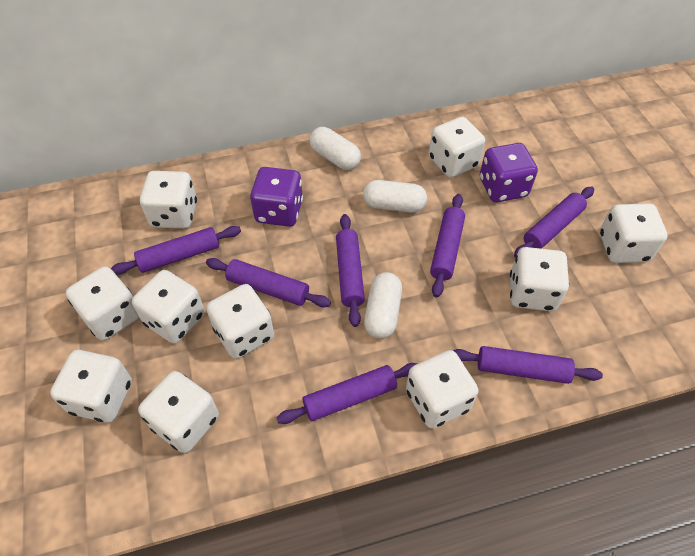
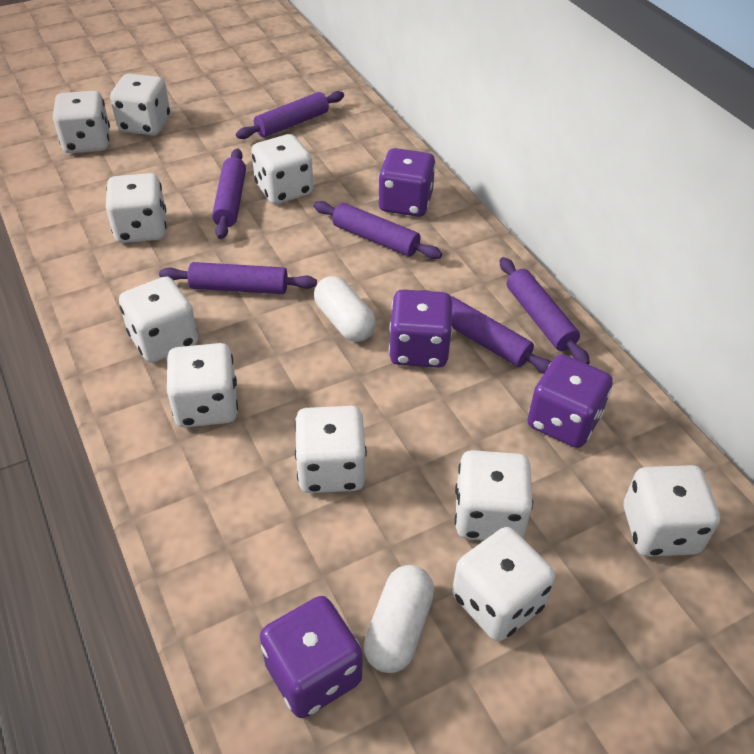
purple dice: [250,167,303,227] [480,143,538,202] = 2 -> [260,596,362,718] [378,148,436,217] [389,289,452,368] [527,354,613,448] = 4
purple rolling pin: [111,226,241,275] [206,258,331,307] [276,363,418,424] [336,214,365,327] [430,194,465,297] [453,346,603,384] [514,187,594,258] = 7 -> [159,262,317,294] [212,148,246,239] [236,91,344,139] [313,201,442,259] [420,290,551,374] [500,257,590,365] = 6
white capsule: [309,127,361,170] [363,180,427,213] [364,272,402,339] = 3 -> [314,276,376,342] [364,565,434,673] = 2

